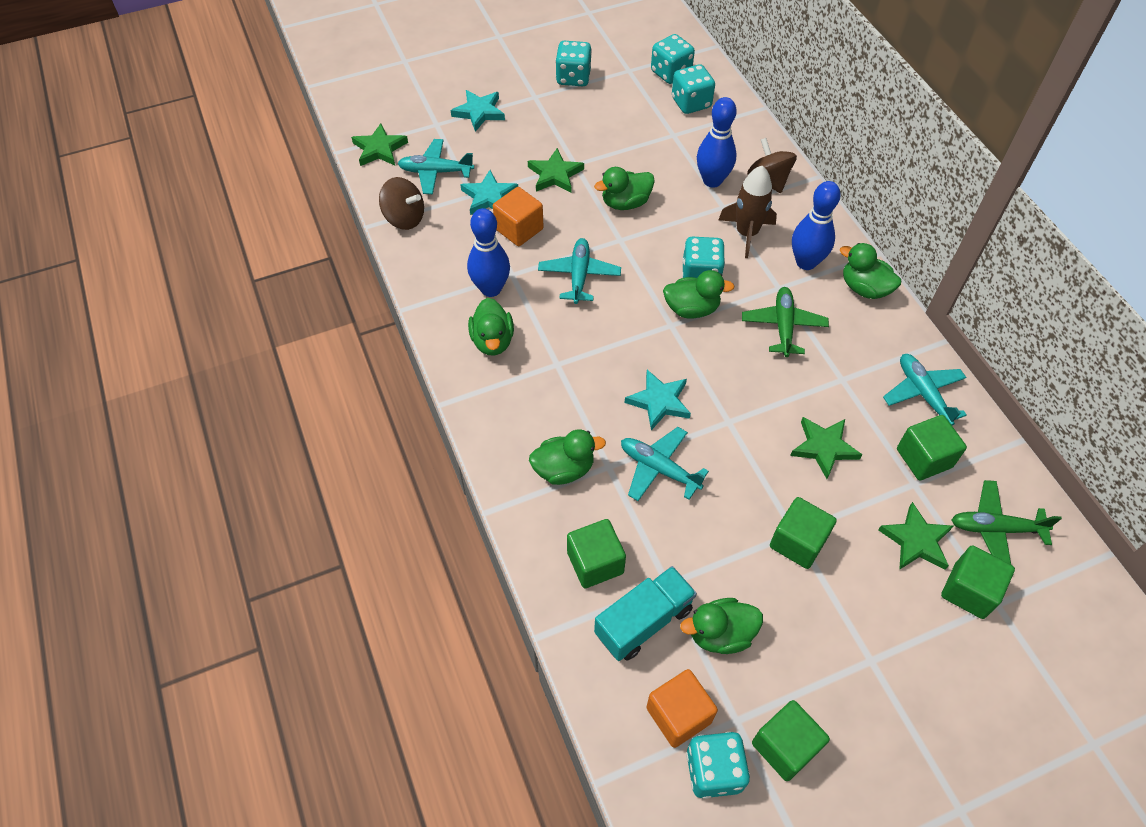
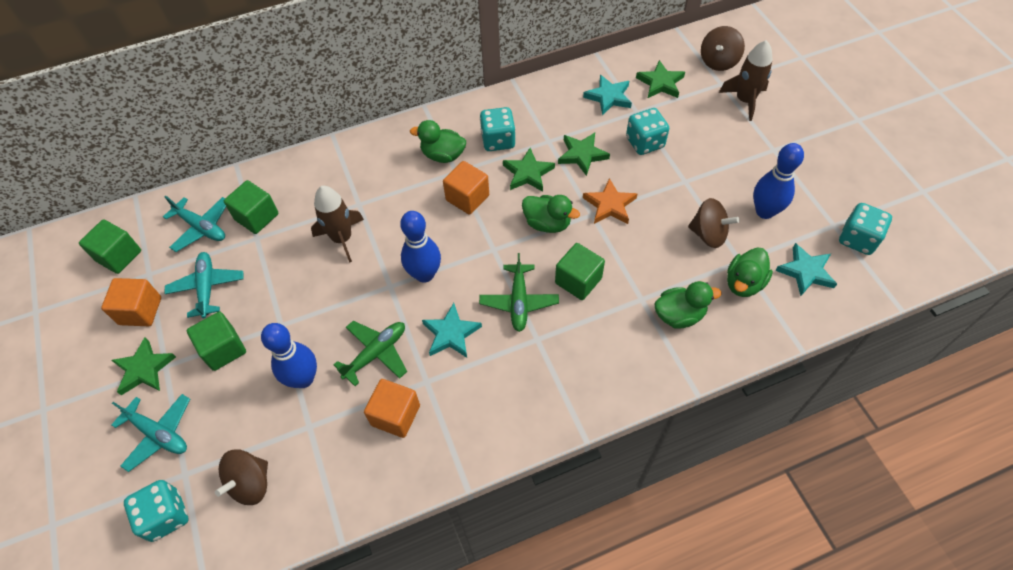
brown rocket: [719,166,777,258] = 1 -> [311,186,364,263] [719,40,773,121] = 2
brown spinning top: [379,177,424,230] [747,138,797,193] = 2 -> [215,449,268,505] [688,198,740,248] [701,26,745,71] = 3
green cube: [567,519,626,588] [752,700,830,781] [770,497,837,569] [897,415,967,481] [941,545,1015,619] = 5 -> [79,219,141,274] [187,312,246,371] [224,180,278,234] [555,243,605,300] = 4
green duck: [468,298,514,356] [529,429,606,485] [594,167,655,210] [663,270,735,319] [680,598,763,654] [840,243,901,299] = 6 -> [410,120,466,163] [522,195,580,233] [654,281,721,329] [727,248,773,297] = 4
orange cube: [493,187,544,246] [646,669,718,748] = 2 -> [101,278,161,326] [364,379,420,438] [443,161,489,215] = 3
orange star: none = 0 -> [583,178,637,224] = 1
turquoise dice: [555,41,592,86] [651,34,695,84] [672,64,715,114] [682,237,725,278] [686,732,750,799] = 5 -> [124,480,188,542] [480,107,516,151] [626,108,669,155] [839,203,892,255] = 4
turquoise plane: [398,139,474,194] [538,238,621,304] [621,427,709,501] [883,354,967,426] = 4 -> [111,394,190,472] [163,196,226,252] [164,252,244,318] = 3
turquoise truck: [594,566,697,661] = 1 -> none = 0

